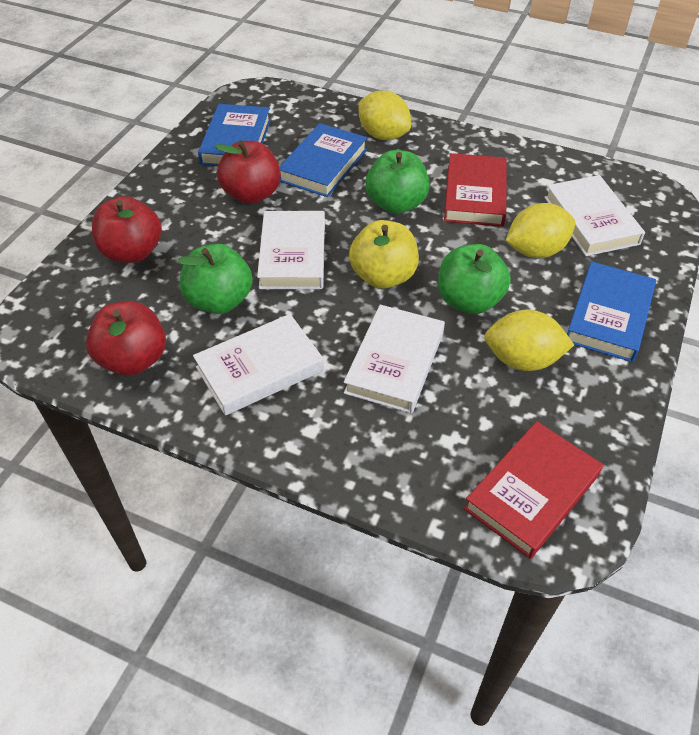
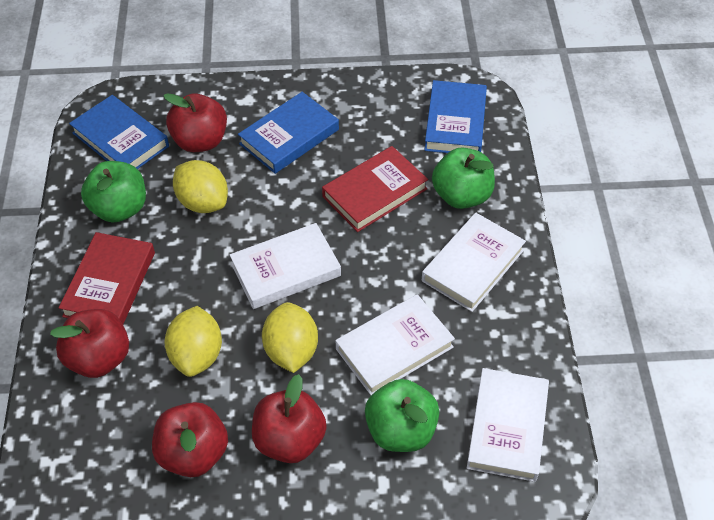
red apple: [86,301,166,376] [92,196,162,263] [215,140,281,204] = 3 -> [50,309,129,378] [152,402,228,477] [163,93,227,152] [252,374,327,463] = 4
yellow apple: [349,220,419,289] = 1 -> none = 0

